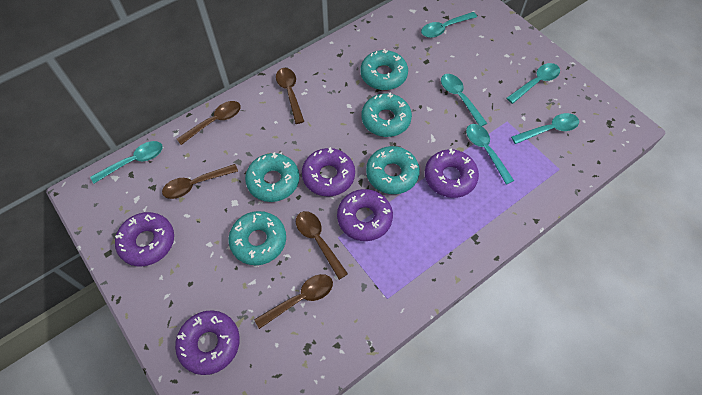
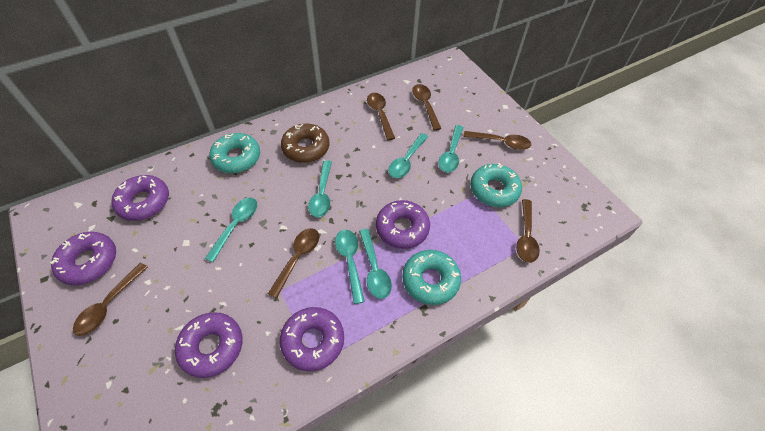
brown donut: none = 0 -> [281,124,329,163] = 1
brown spoon: [162,164,238,199] [177,101,241,145] [254,274,333,329] [276,68,304,124] [296,211,348,280] = 5 -> [73,262,148,336] [268,228,319,298] [367,93,395,140] [412,84,441,131] [464,131,531,150] [516,199,540,263] = 6
turquoise donut: [229,211,286,265] [245,152,299,202] [360,49,408,90] [362,92,412,137] [366,146,420,194] = 5 -> [209,133,260,173] [402,250,461,305] [470,163,522,207] = 3

